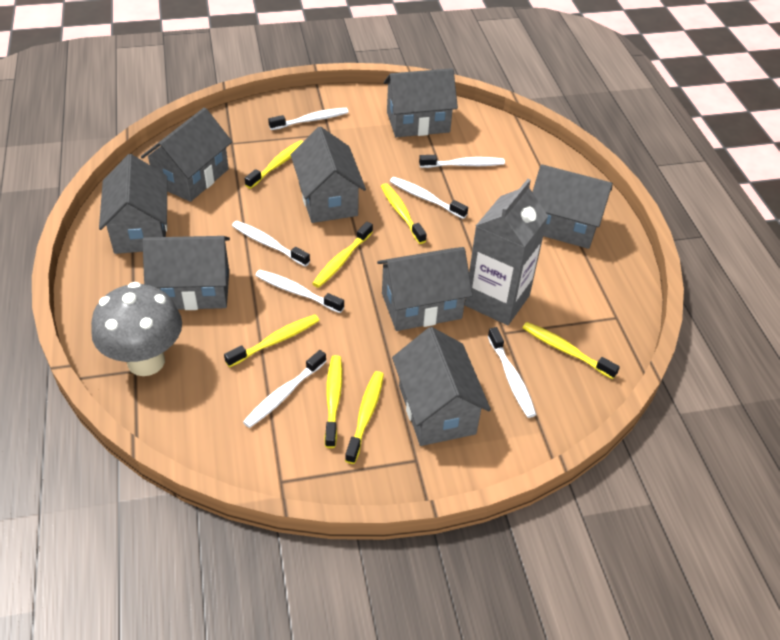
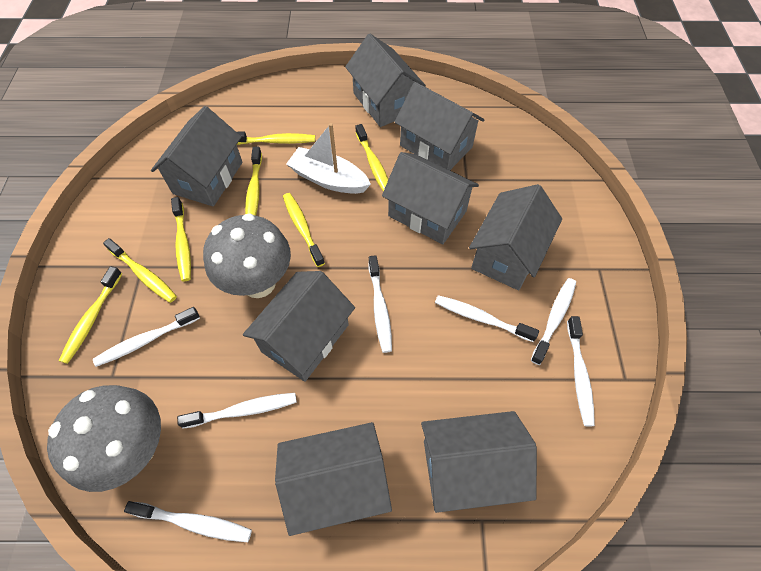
grey carton: [464,179,548,325] = 1 -> none = 0
grey mushroom: [91,282,182,376] = 1 -> [47,385,161,492] [203,214,291,298] = 2
white boat: none = 0 -> [286,123,371,194] = 1

